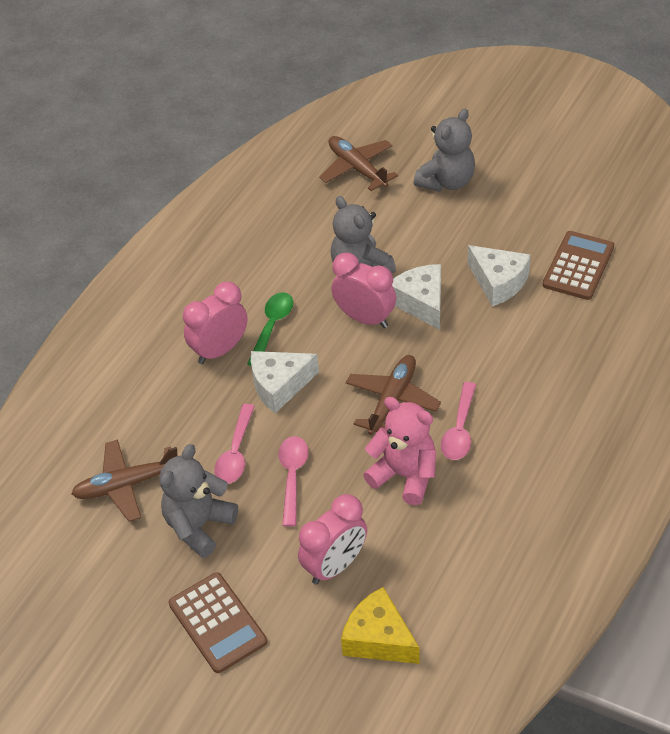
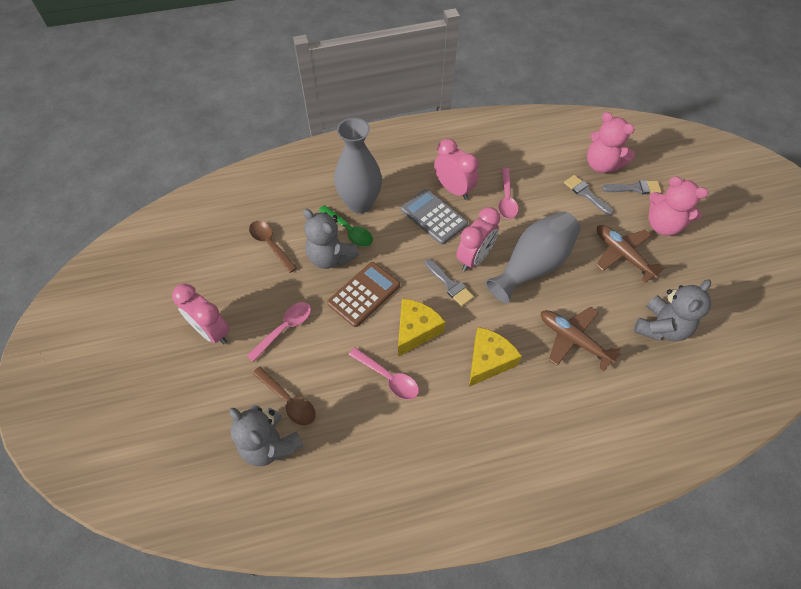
brown calculator: [169,572,267,673] [543,231,614,300] = 2 -> [327,262,400,327] = 1
brown plane: [71,439,177,522] [319,136,398,191] [346,355,441,435] = 3 -> [541,307,621,371] [596,225,665,283] = 2
brown spoon: none = 0 -> [249,221,297,273] [252,366,316,426] = 2
grey brush: none = 0 -> [425,259,474,306] [564,175,614,215] [602,180,661,194] = 3
grey calculator: none = 0 -> [401,189,468,244] = 1
grey vase: none = 0 -> [334,118,382,213] [485,211,581,304] = 2
pink teddy bear: [363,397,436,505] = 1 -> [587,112,635,173] [648,176,708,236] = 2
white cheese: [251,351,319,413] [392,264,441,330] [468,245,531,307] = 3 -> none = 0
yellow cheese: [341,587,420,664] = 1 -> [398,298,445,357] [469,327,522,387] = 2

